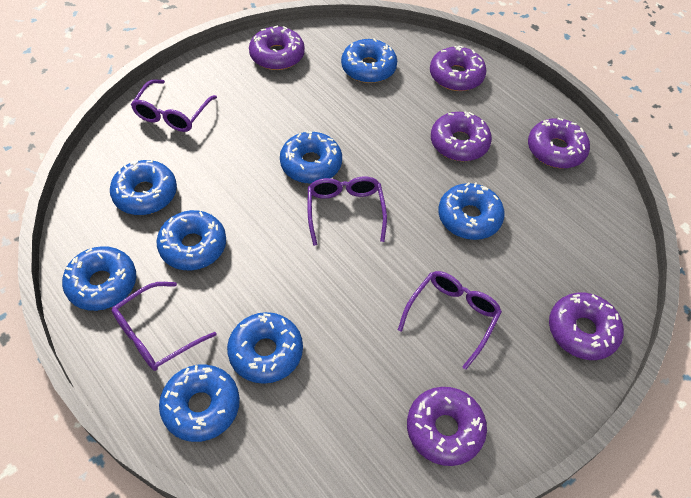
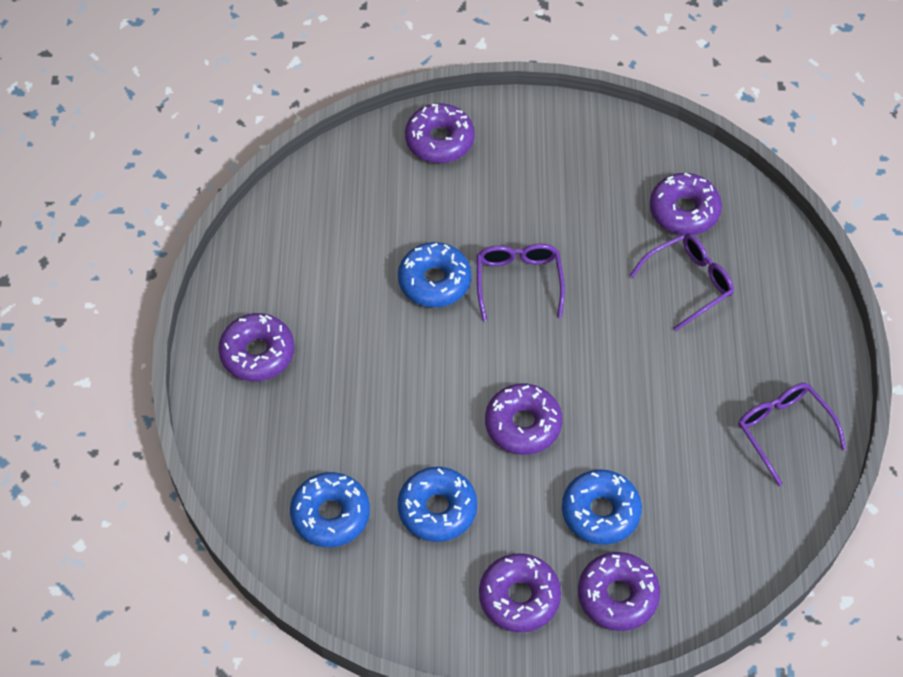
blue donut: [62,246,136,311] [110,160,177,215] [156,210,226,270] [159,365,240,442] [227,312,303,384] [280,131,342,184] [341,38,397,83] [438,182,505,240] = 8 -> [290,472,370,547] [398,242,471,308] [398,467,477,542] [562,469,642,545] = 4
purple glasses: [111,282,217,371] [131,79,217,132] [308,176,387,246] [398,271,502,370] = 4 -> [477,244,565,321] [629,233,734,331] [738,383,846,486] = 3

